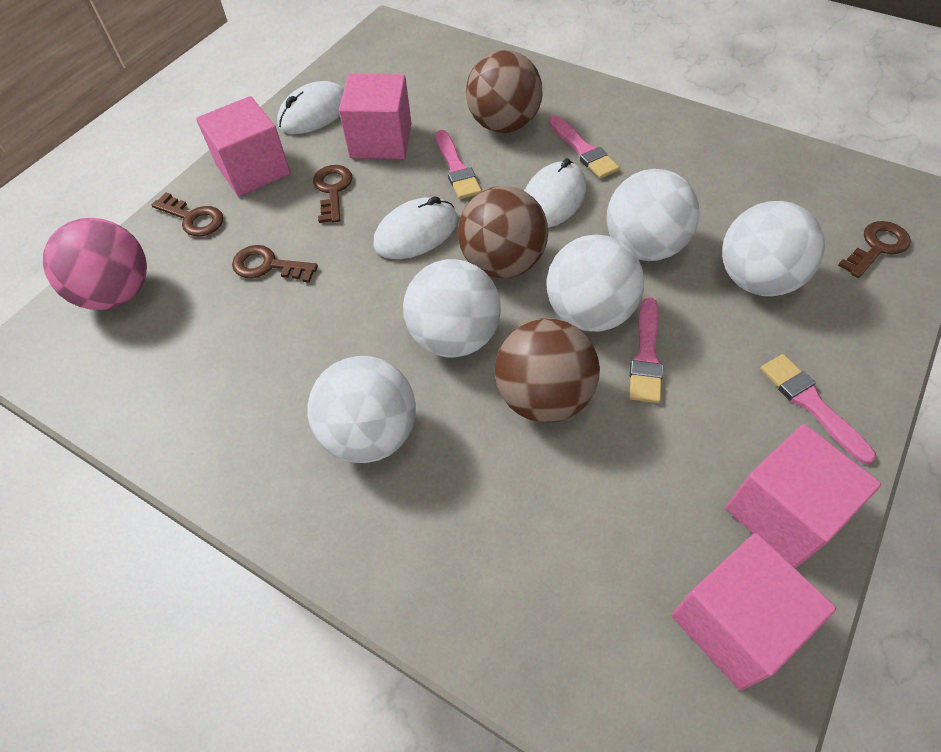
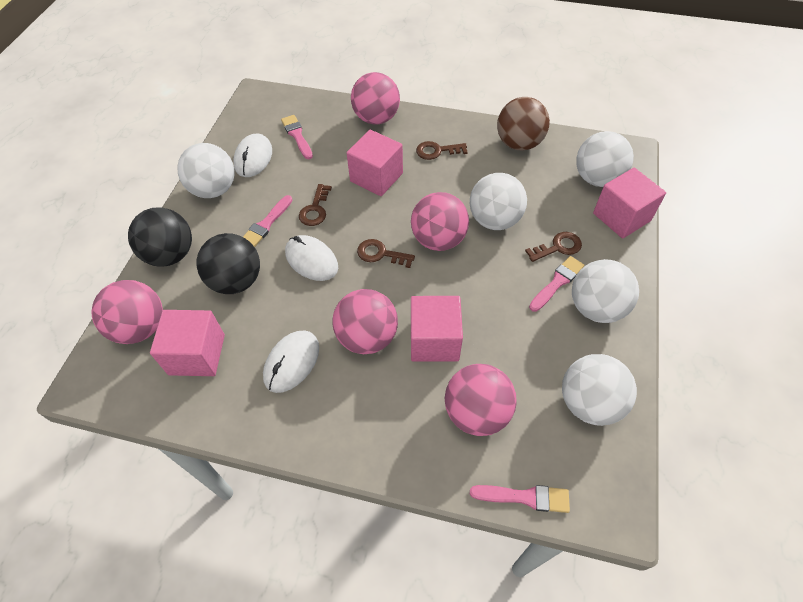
black ball: none = 0 -> [128,207,192,267] [197,233,260,294] = 2
brown ball: [458,186,548,279] [466,50,543,133] [495,318,600,423] = 3 -> [497,97,550,150] = 1
pink ball: [43,218,147,310] = 1 -> [91,280,163,344] [332,289,398,354] [351,72,400,124] [411,192,469,251] [445,364,517,436] = 5

